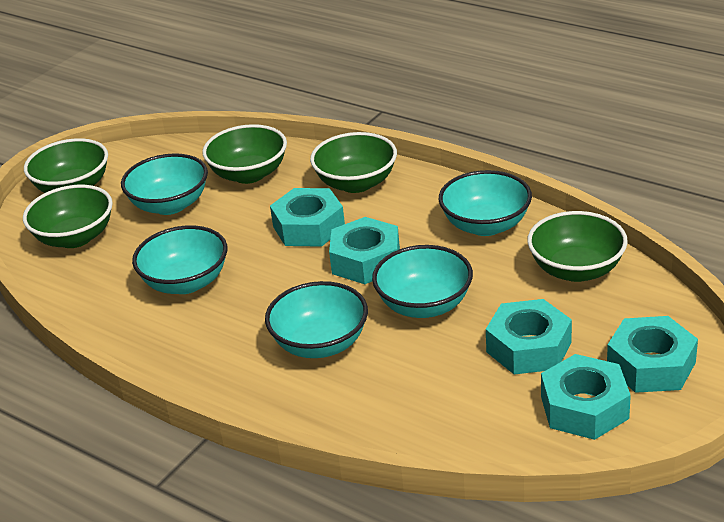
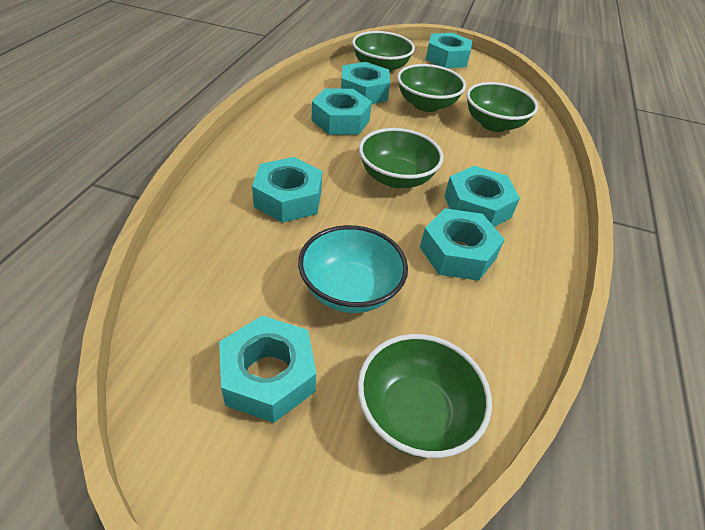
turquoise bowl: [121,153,208,215] [132,225,227,294] [265,281,368,358] [372,245,473,318] [439,170,532,236] = 5 -> [298,225,408,313] = 1
turquoise nut: [270,188,345,247] [329,217,400,284] [486,299,572,374] [541,354,631,440] [607,316,698,393] = 5 -> [219,316,316,423] [252,157,322,223] [311,88,372,135] [341,62,390,104] [420,208,505,281] [426,33,472,68] [444,166,520,227] = 7

